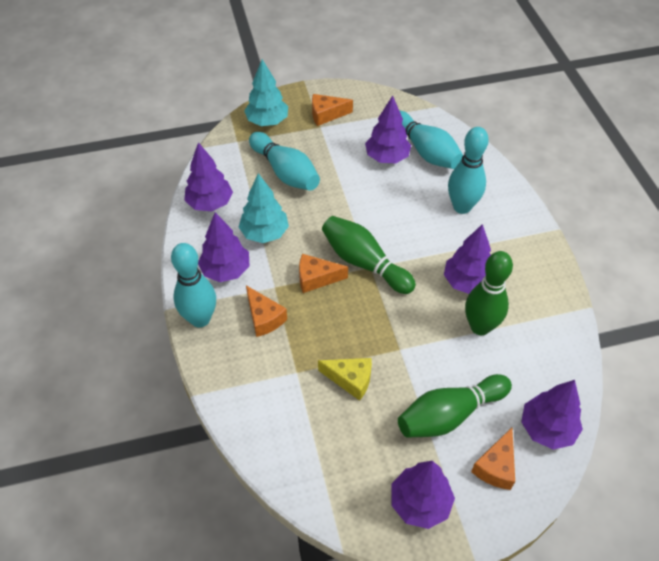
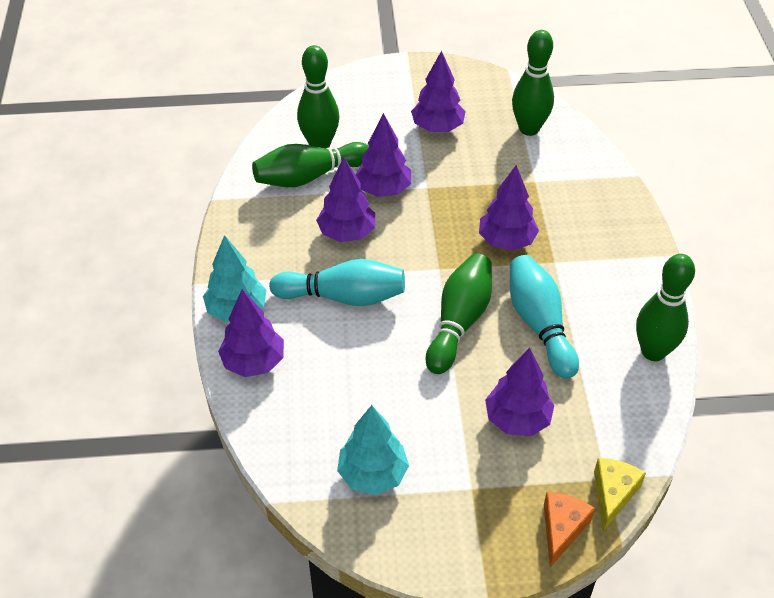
green bowling pin: [322,216,416,294] [398,374,512,438] [465,251,513,335] = 3 -> [252,142,369,187] [297,45,339,148] [426,253,492,374] [512,30,554,136] [636,254,695,361] = 5
orange cheese: [246,285,287,337] [299,254,348,293] [312,94,353,126] [471,427,515,490] = 4 -> [544,492,595,567] = 1
turquoise bowling pin: [171,243,216,328] [249,132,320,191] [400,111,463,169] [448,127,489,214] = 4 -> [269,259,405,306] [510,255,579,379] = 2

